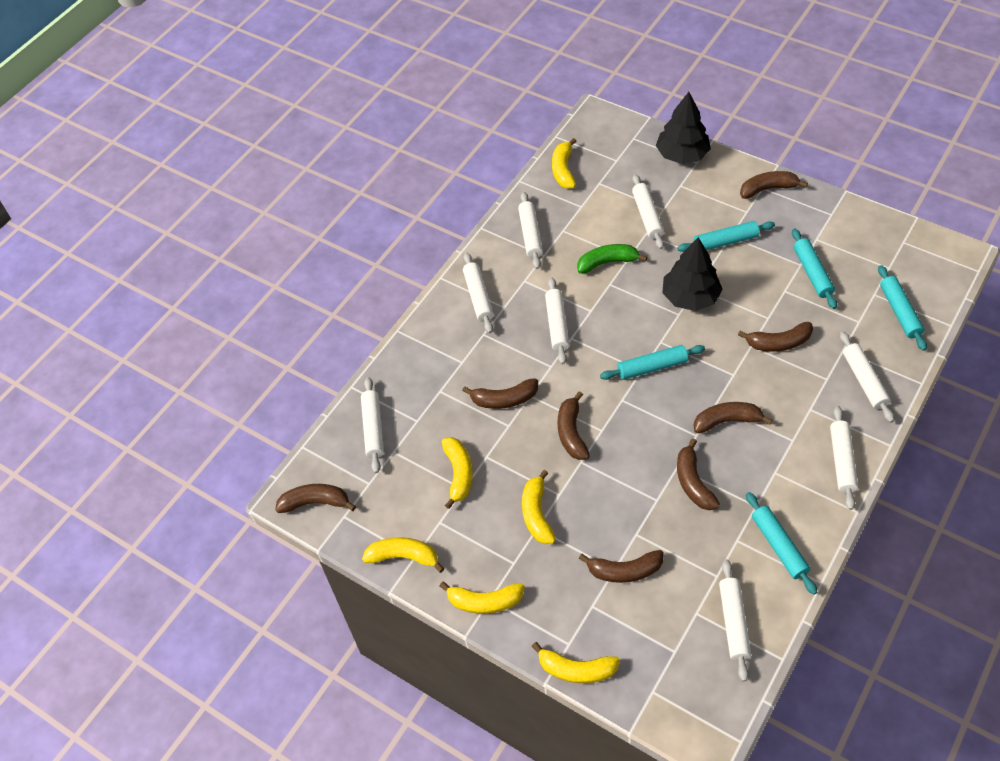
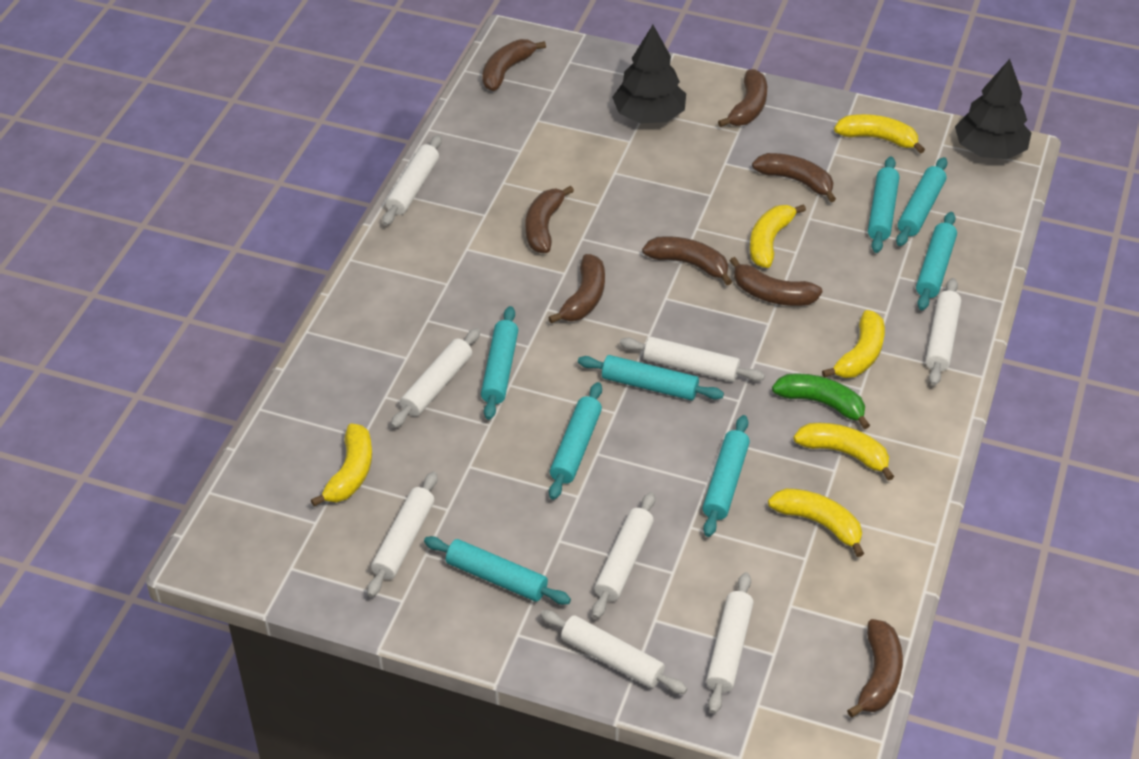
turquoise rolling pin: [600,345,705,380] [677,221,775,252] [746,492,817,595] [792,229,837,309] [878,265,927,351] = 5 -> [424,536,571,605] [481,306,518,420] [549,382,602,500] [578,355,724,400] [702,415,750,537] [868,157,899,253] [896,157,947,246] [916,212,957,310] = 8

